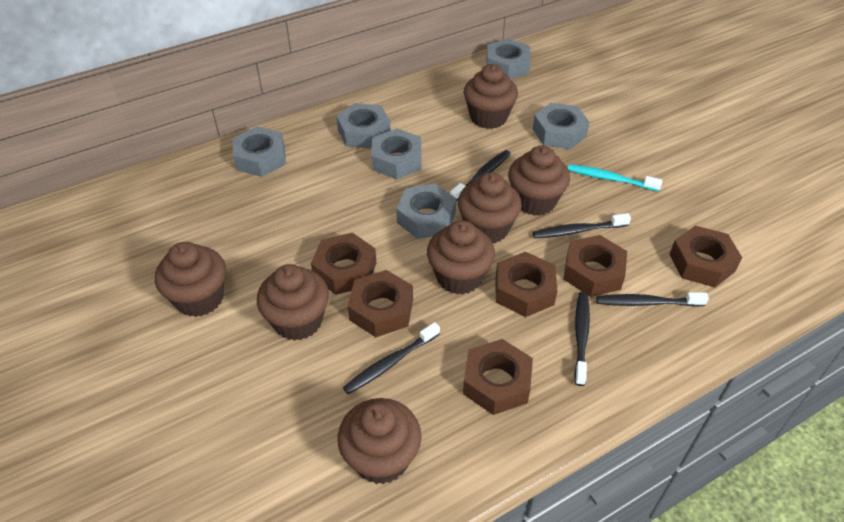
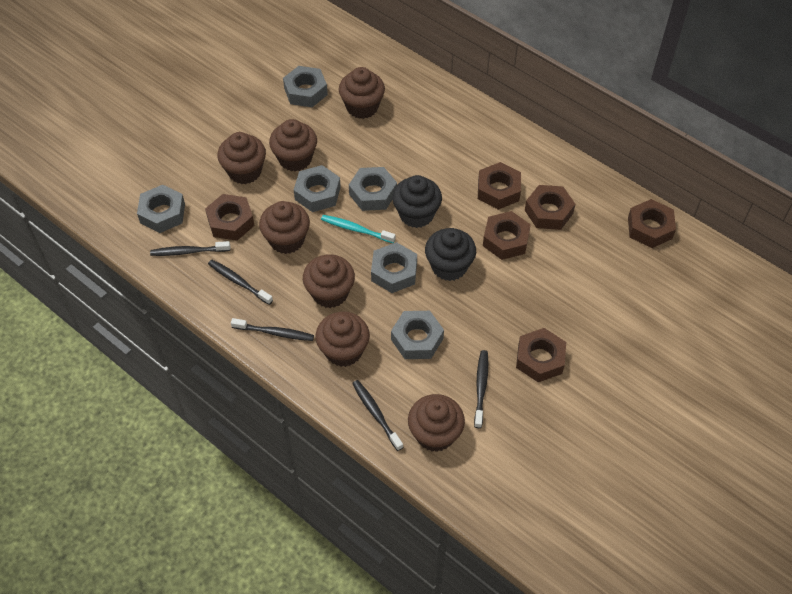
black cupcake: none = 0 -> [392,175,442,228] [425,228,476,281] = 2

